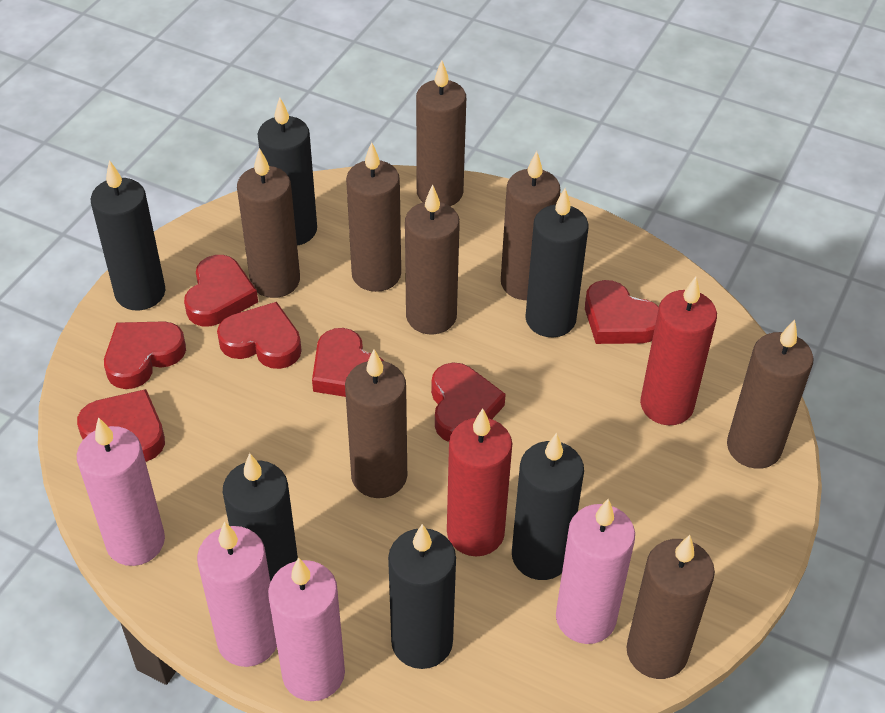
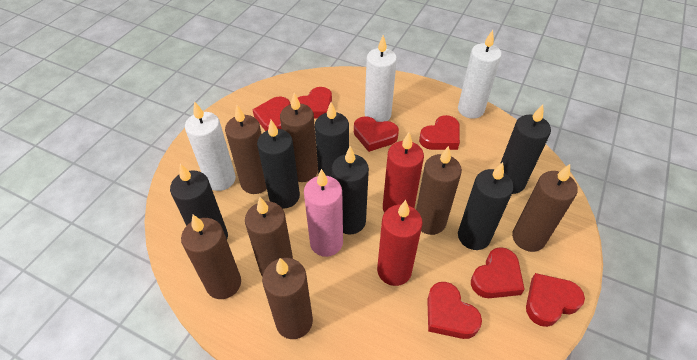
brown candle: [237,148,300,298] [345,349,407,498] [346,142,401,292] [405,184,460,334] [416,60,466,206] [501,151,560,300] [626,535,715,679] [727,320,814,469] = 8 -> [181,215,241,299] [225,105,267,194] [245,197,293,276] [262,258,313,339] [280,93,318,182] [416,146,462,235] [512,164,578,252] = 7
pink candle: [77,417,165,566] [197,521,277,667] [268,557,345,701] [556,499,635,644] = 4 -> [304,169,343,257] = 1
white candle: none = 0 -> [185,101,236,191] [365,35,397,122] [458,30,502,119] = 3

